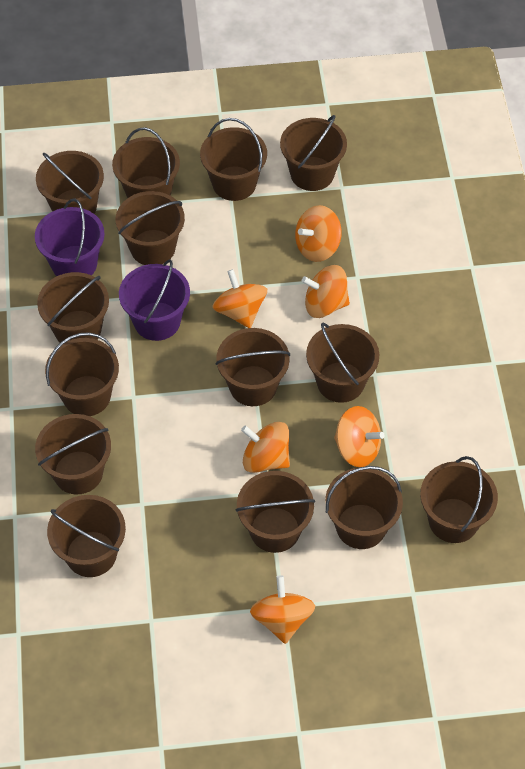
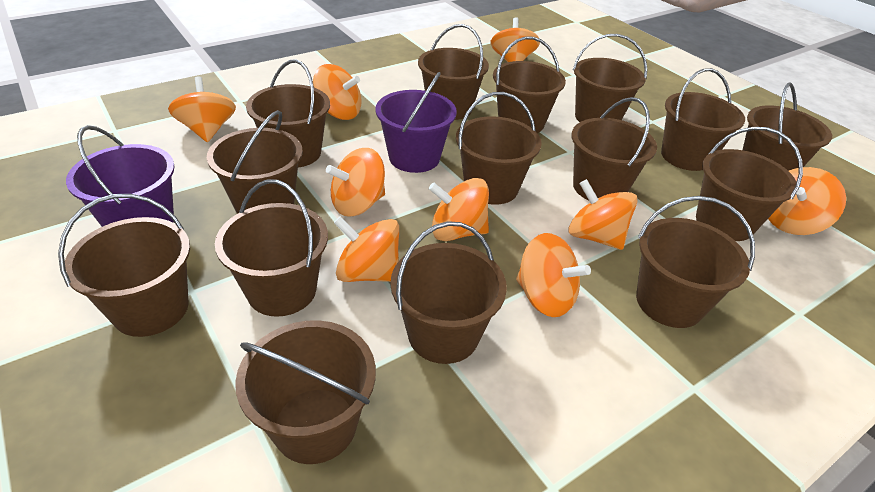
brown bucket: [35,414,111,494] [36,151,104,214] [37,272,109,343] [45,332,119,416] [47,495,126,577] [112,127,180,198] [116,191,185,265] [200,118,267,201] [215,328,290,406] [235,471,315,553] [280,115,347,191] [306,323,379,403] [325,466,403,549] [420,456,498,543] = 14 -> [58,194,190,337] [207,110,303,214] [215,179,328,317] [235,320,376,464] [246,59,330,167] [390,221,507,364] [418,24,489,120] [456,92,542,205] [493,37,566,133] [572,97,657,200] [573,34,647,122] [636,196,755,328] [661,68,745,171] [696,127,803,241] [743,83,832,171] = 15
orange spinning top: [212,269,267,328] [241,422,290,473] [250,575,315,644] [295,205,342,262] [302,265,350,318] [334,406,384,467] = 6 -> [168,76,236,142] [313,64,362,120] [326,148,385,217] [334,216,399,282] [429,178,489,241] [490,17,540,62] [516,233,591,317] [568,179,637,250] [768,167,846,235] = 9

